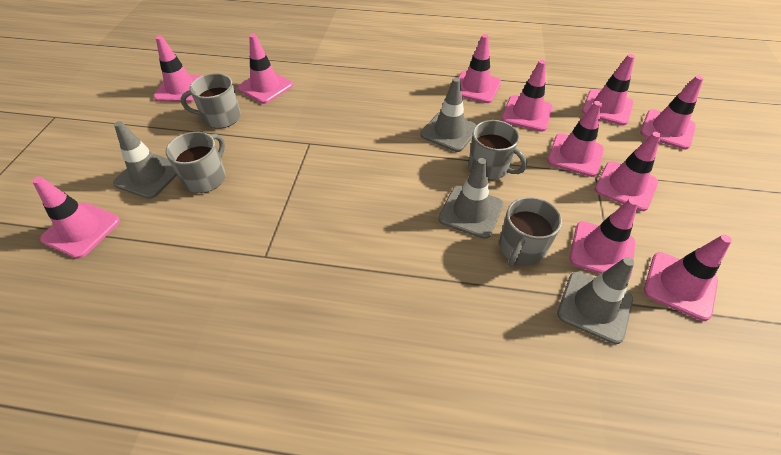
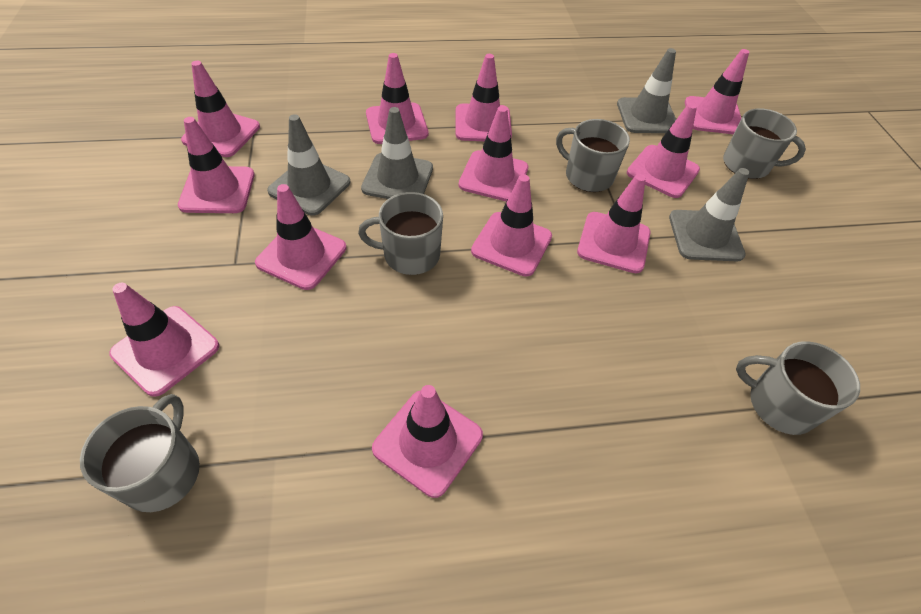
grey mug: [166,132,226,193] [181,73,241,128] [469,120,527,180] [499,197,562,267] = 4 -> [80,394,200,512] [358,192,443,275] [556,119,630,192] [723,108,806,179] [736,341,860,435] = 5
pink traffic cone: [32,177,120,259] [154,36,204,102] [238,34,293,104] [458,34,501,103] [502,60,553,132] [547,101,604,177] [569,198,639,279] [582,54,635,126] [594,132,661,211] [640,75,703,150] [644,235,732,321] = 11 -> [109,283,219,397] [178,117,255,213] [181,61,260,157] [255,184,346,290] [366,53,428,144] [372,385,483,498] [456,54,512,141] [458,106,528,202] [471,174,552,277] [577,174,651,273] [627,103,700,198] [685,49,749,134] = 12

